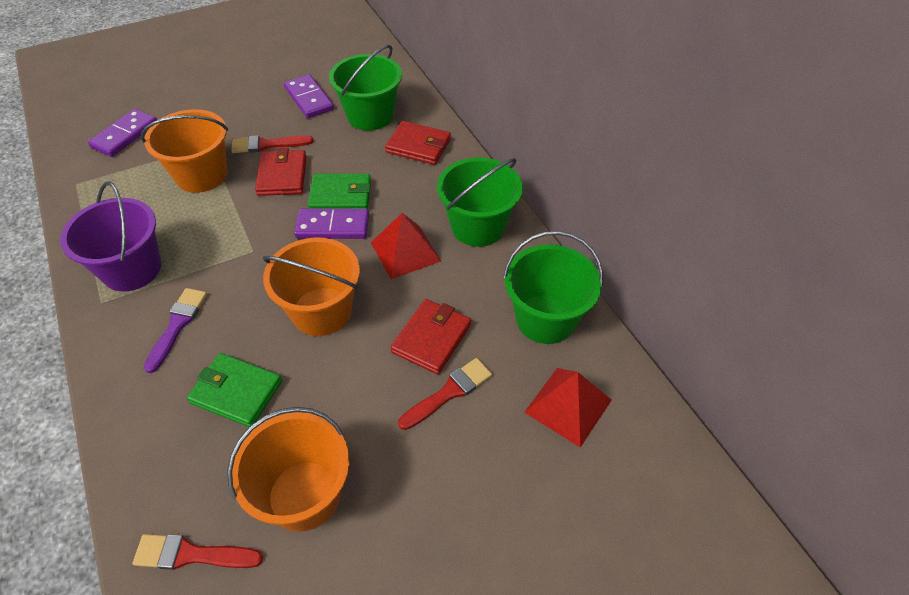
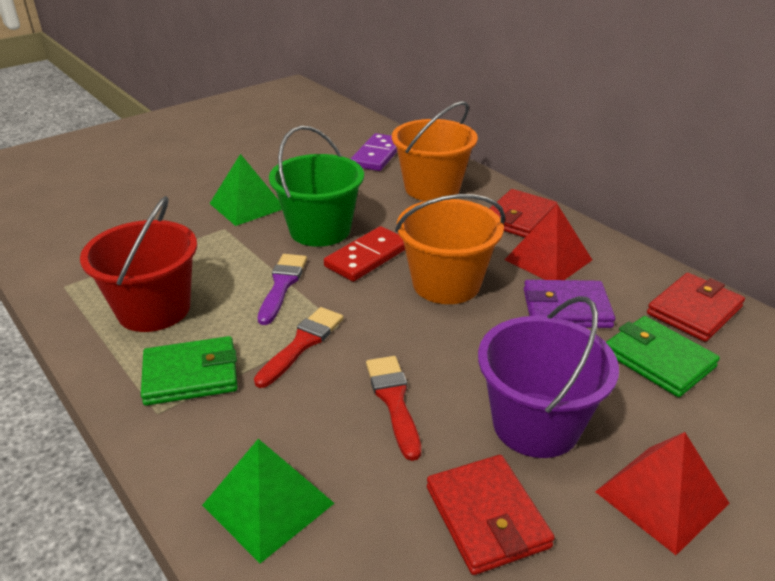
green bucket: [329,45,402,131] [437,158,523,247] [503,231,603,344] = 3 -> [269,126,364,247] = 1
green pyramid: none = 0 -> [202,439,335,563] [209,154,282,226] = 2
orange bucket: [141,109,228,193] [227,407,349,532] [262,237,360,336] = 3 -> [392,101,478,201] [395,194,505,304] = 2
purple domino: [88,109,157,157] [284,74,334,118] [294,208,369,239] = 3 -> [350,133,397,171] = 1
purple wallet: none = 0 -> [524,280,615,328] = 1
red brush: [132,534,263,570] [231,135,313,153] [398,358,492,430] = 3 -> [254,307,344,388] [366,356,421,461] = 2
red bucket: none = 0 -> [80,196,197,332] = 1
red domino: none = 0 -> [324,226,405,282] = 1

